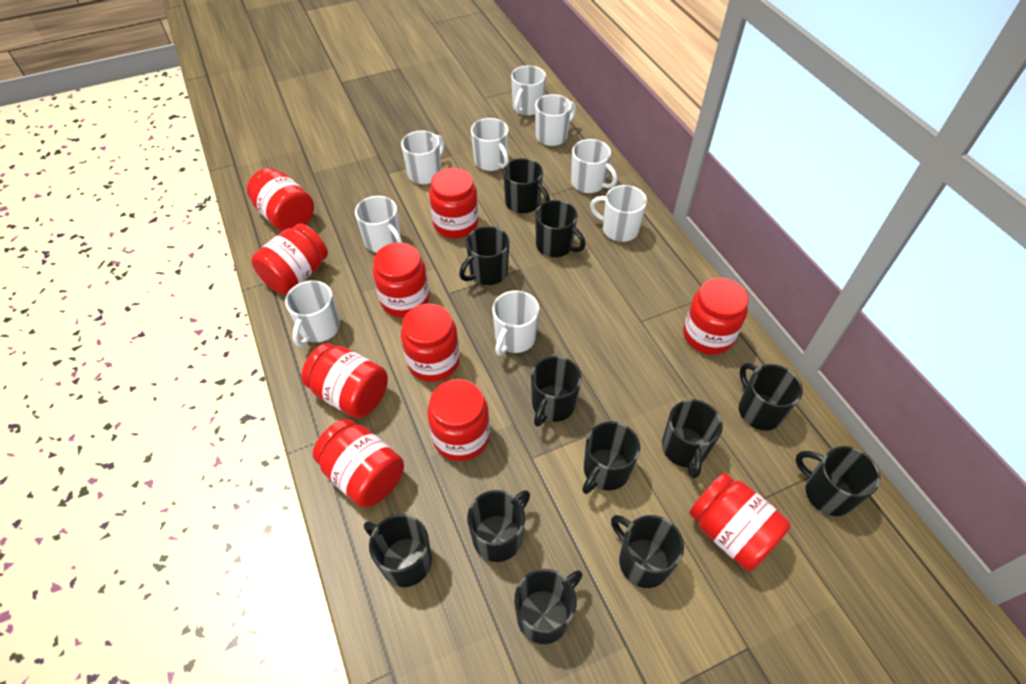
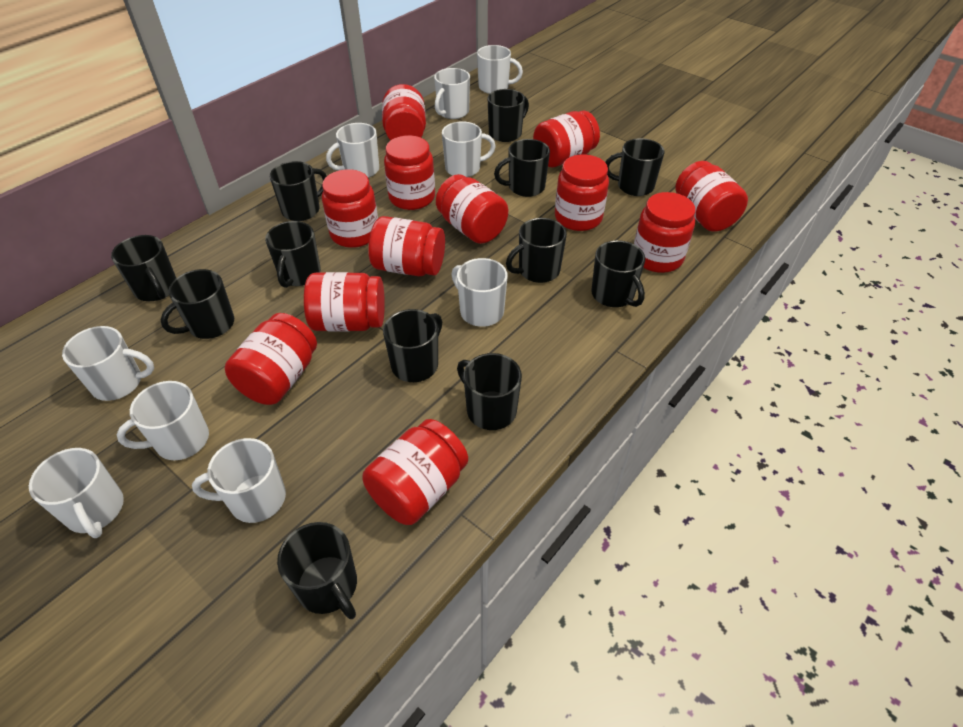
red jar: [247,168,314,231] [251,223,328,294] [301,343,388,418] [313,419,404,508] [373,243,430,318] [401,304,460,382] [427,379,490,461] [429,168,478,238] [683,278,749,355] [689,473,791,571] = 10 -> [225,313,317,405] [304,272,385,331] [322,169,378,248] [362,419,468,525] [368,216,445,276] [382,84,426,140] [384,135,435,210] [436,174,508,244] [533,111,600,167] [555,154,609,231] [634,192,696,273] [676,161,748,232] = 12

